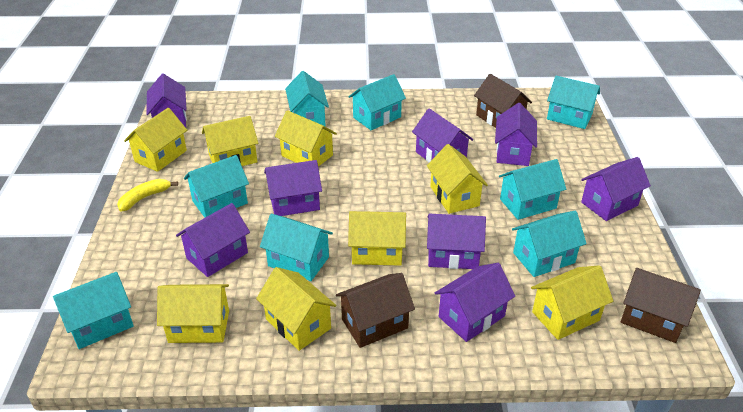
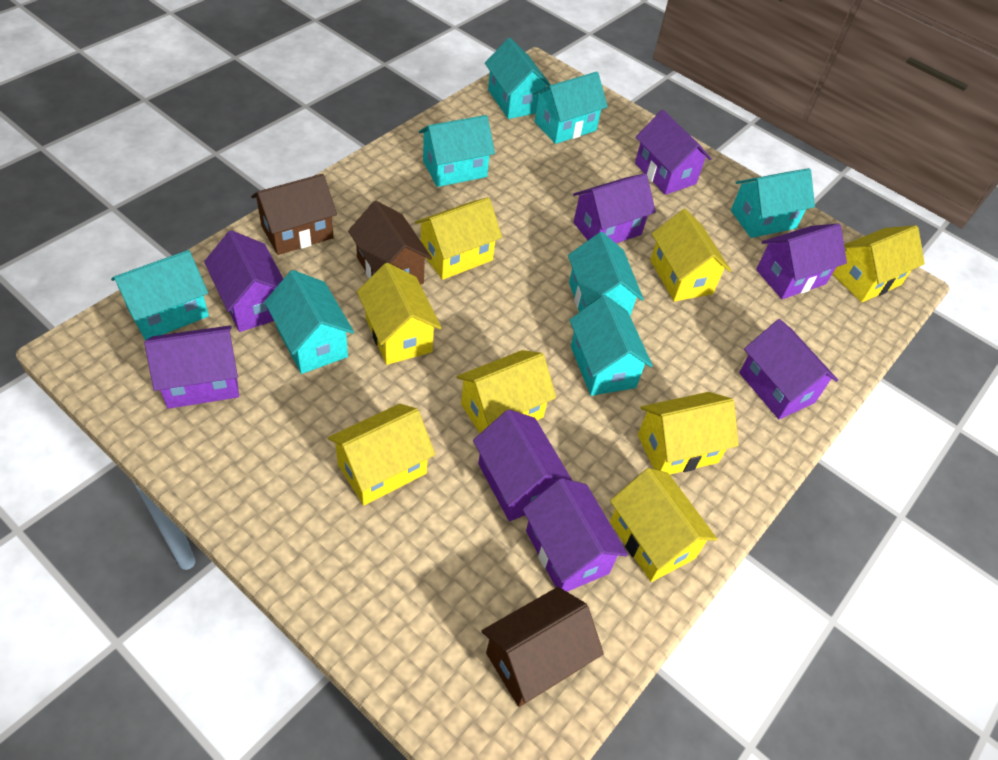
yellow banana: [117,179,178,212] = 1 -> none = 0

